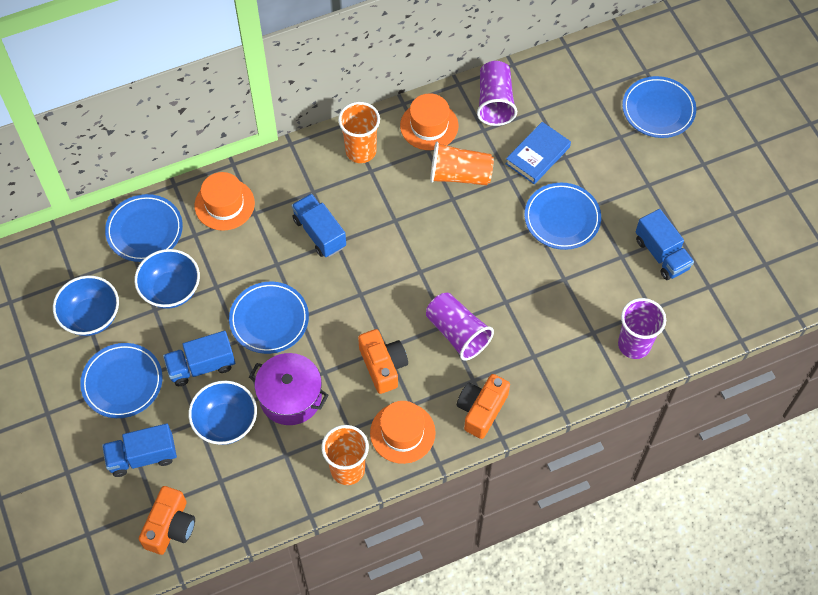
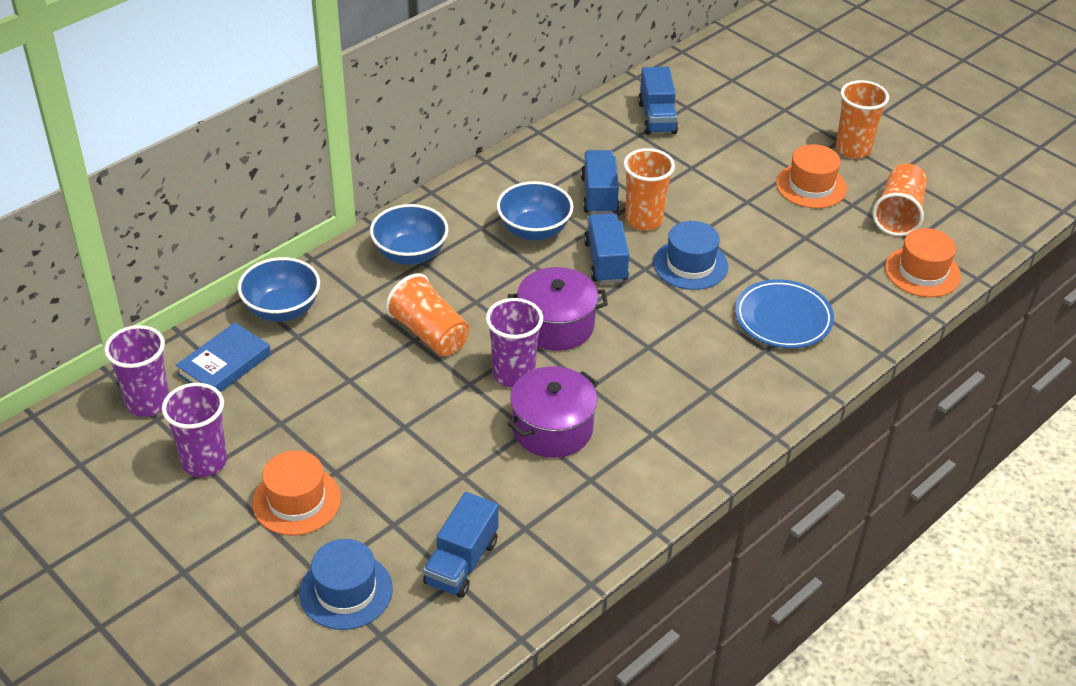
blue hat: none = 0 -> [299,539,393,630] [653,221,728,290] = 2
blue plate: [80,343,163,418] [105,194,183,262] [229,282,309,354] [524,183,601,250] [622,76,696,138] = 5 -> [735,279,834,348] = 1
orange camera: [139,486,195,555] [358,329,408,394] [457,374,510,439] = 3 -> none = 0
orange cup: [321,425,369,485] [338,102,380,163] [430,142,494,185] = 3 -> [385,273,469,356] [623,148,675,231] [836,80,889,159] [872,163,927,236] = 4
purple pot: [249,353,329,425] = 1 -> [508,267,608,351] [508,366,598,458] = 2

